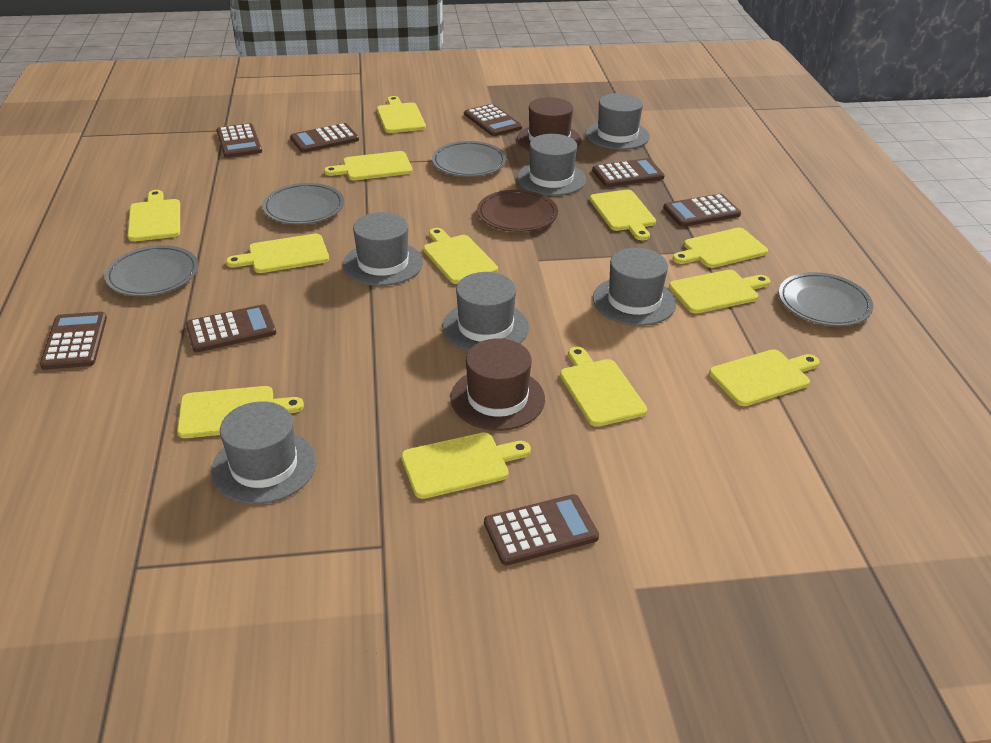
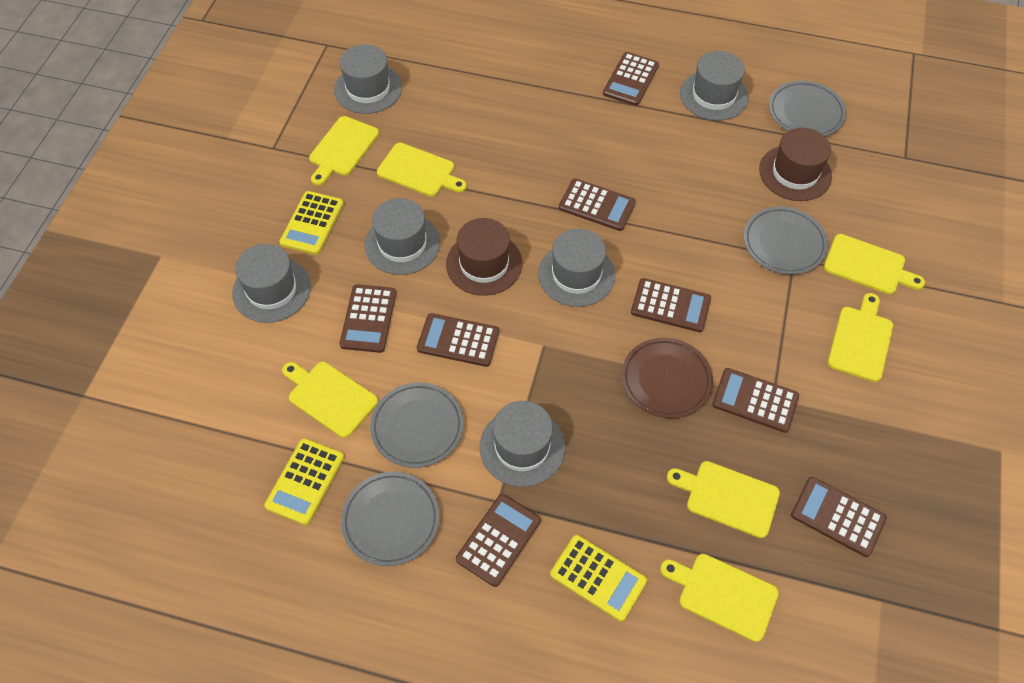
yellow calculator: none = 0 -> [264,438,344,525] [279,191,344,255] [550,535,647,622] = 3
yellow cutting board: [128,190,180,242] [177,386,304,438] [226,234,329,273] [324,151,413,181] [377,96,426,133] [401,432,531,499] [423,228,498,284] [560,347,647,427] [590,190,656,240] [669,270,770,314] [673,228,768,268] [709,349,820,406] = 12 -> [282,362,378,438] [309,116,379,186] [377,143,467,197] [660,554,779,642] [667,461,780,538] [824,234,925,294] [828,293,893,382] = 7

